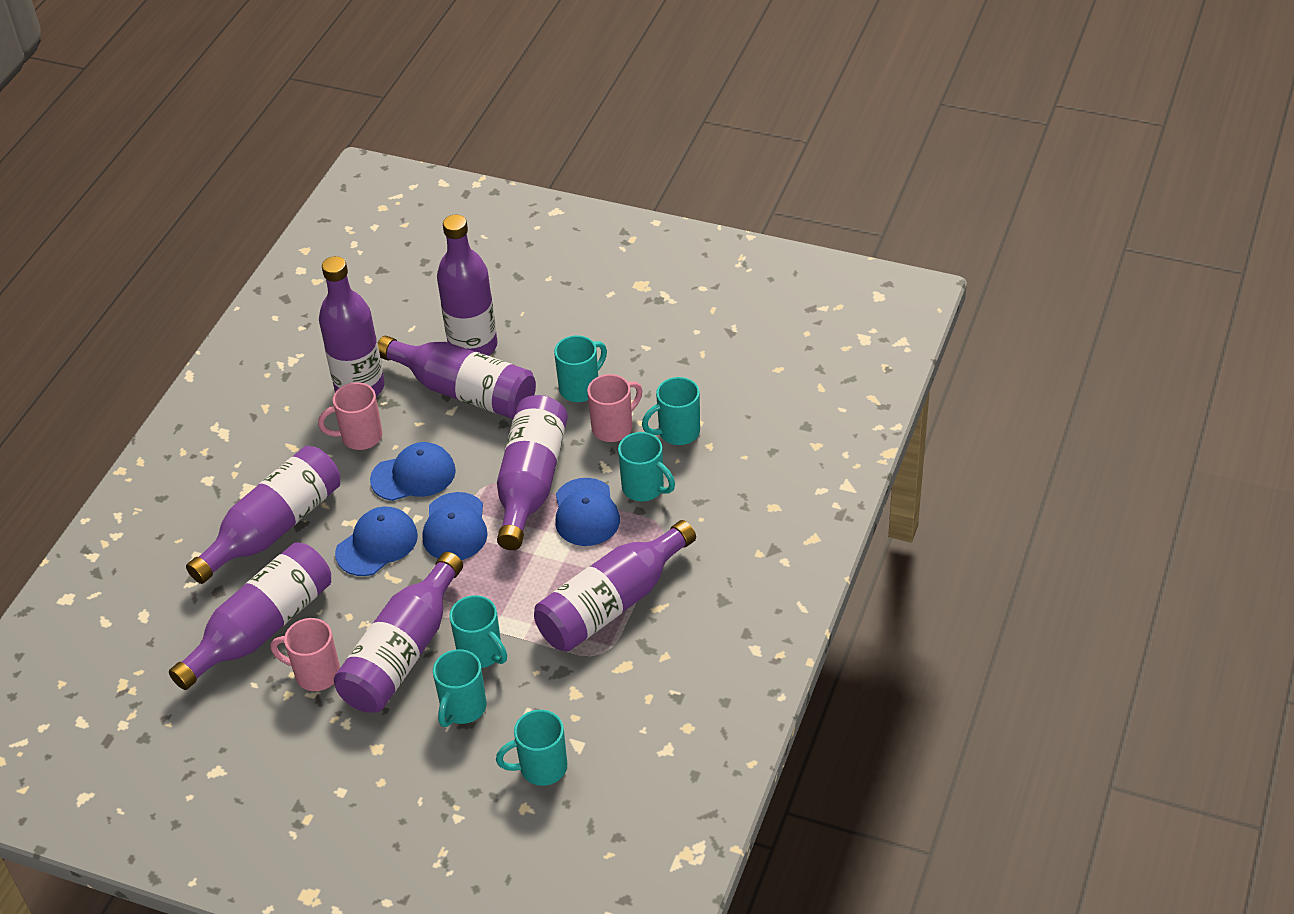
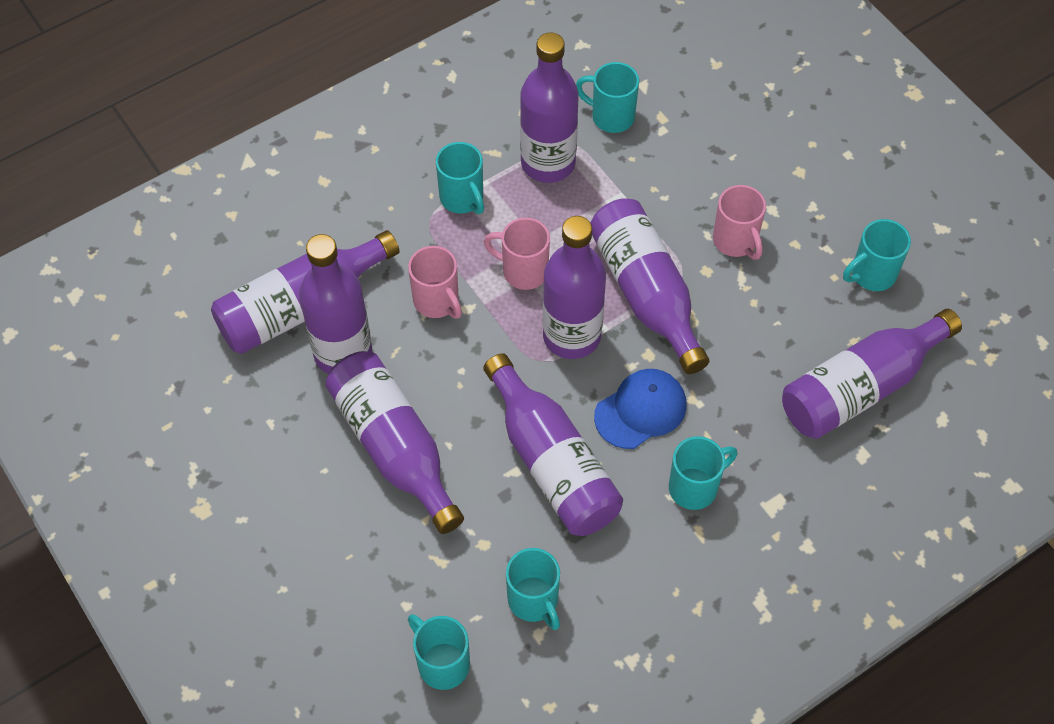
blue cap: [335,507,418,576] [370,442,456,501] [422,492,488,560] [555,478,620,546] = 4 -> [594,369,686,449] = 1

